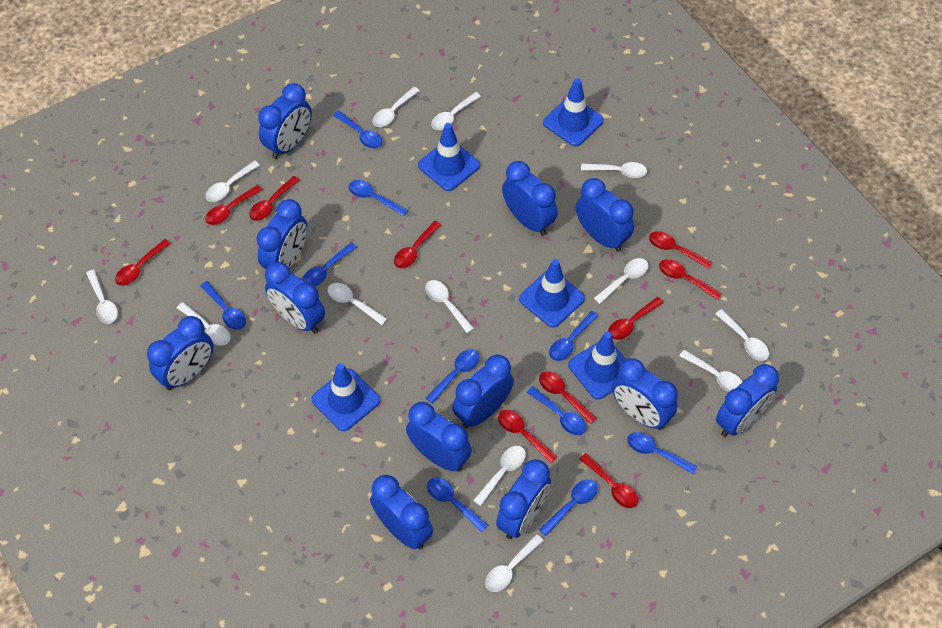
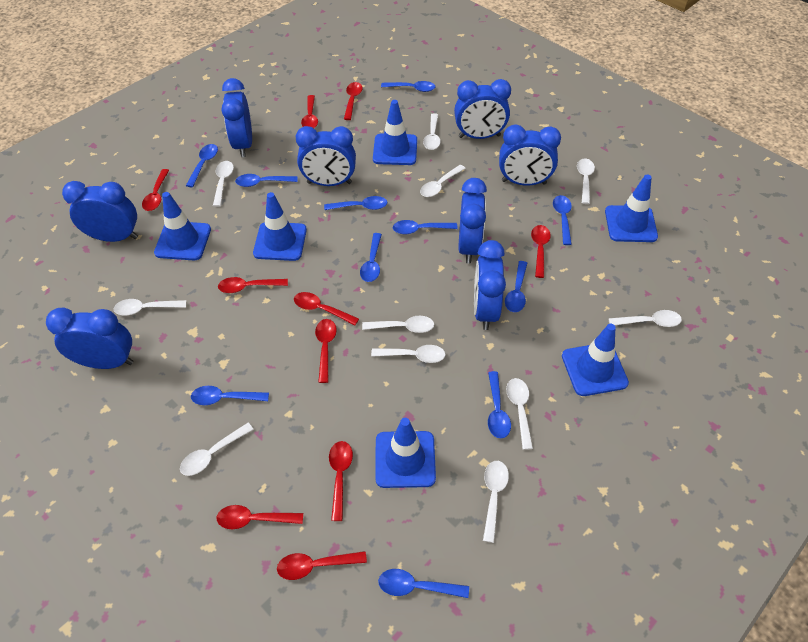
blue clock: [147,316,213,390] [257,199,307,269] [258,83,312,159] [265,262,325,334] [370,475,433,549] [406,402,472,472] [452,354,514,428] [496,459,551,539] [502,161,557,236] [576,178,634,252] [612,358,678,430] [716,364,779,437] = 12 -> [46,308,133,369] [62,181,138,242] [222,78,252,157] [296,126,356,186] [454,79,511,139] [458,178,487,264] [474,240,506,330] [499,124,561,186] = 8
blue spoon: [200,281,246,330] [302,242,357,286] [333,111,382,149] [349,180,408,217] [426,349,480,404] [427,477,489,532] [527,386,586,435] [539,479,598,536] [549,311,598,361] [627,432,697,474] = 10 -> [186,144,218,188] [191,386,269,405] [235,174,298,187] [324,196,388,210] [360,233,382,282] [378,569,469,598] [381,81,435,92] [393,220,458,234] [488,371,511,438] [505,261,527,312] [553,195,572,245] = 11
blue traffic cone: [312,363,380,431] [418,123,480,191] [519,259,585,328] [543,78,604,146] [568,332,626,399] = 5 -> [154,192,211,260] [253,192,307,261] [373,100,417,165] [375,418,436,488] [562,324,629,396] [605,174,658,242] = 6
white spoon: [86,269,118,324] [177,302,231,346] [205,160,260,202] [327,283,387,325] [372,87,420,127] [425,280,474,333] [431,92,481,130] [473,446,526,506] [485,534,544,592] [581,162,647,178] [594,258,649,304] [679,350,743,392] [716,309,769,361] = 13 -> [114,299,187,315] [180,423,254,476] [213,161,234,207] [362,316,434,333] [371,345,446,363] [420,165,466,197] [423,113,440,150] [483,461,509,543] [506,378,533,450] [577,158,595,204] [608,310,682,327] = 11

